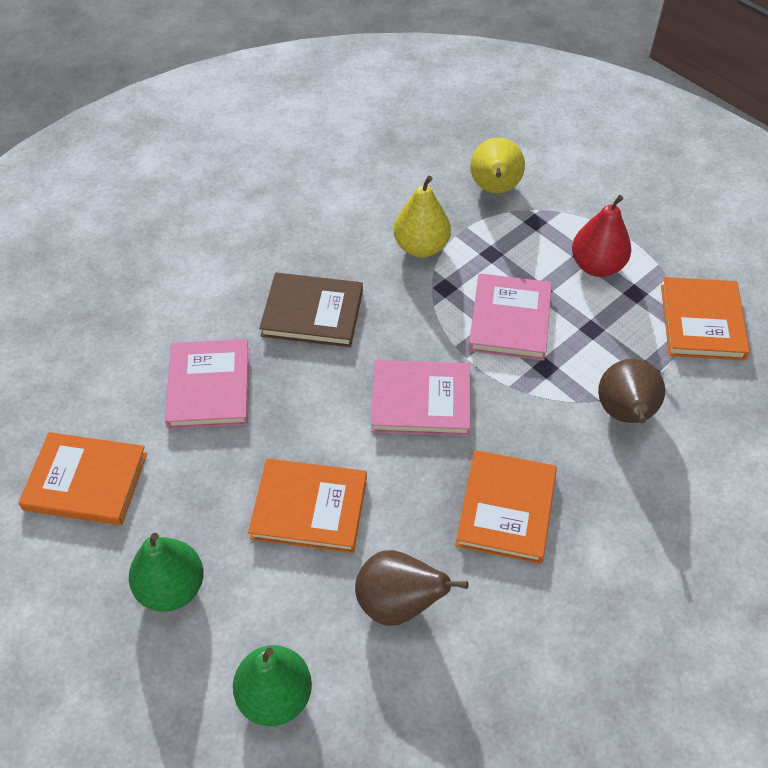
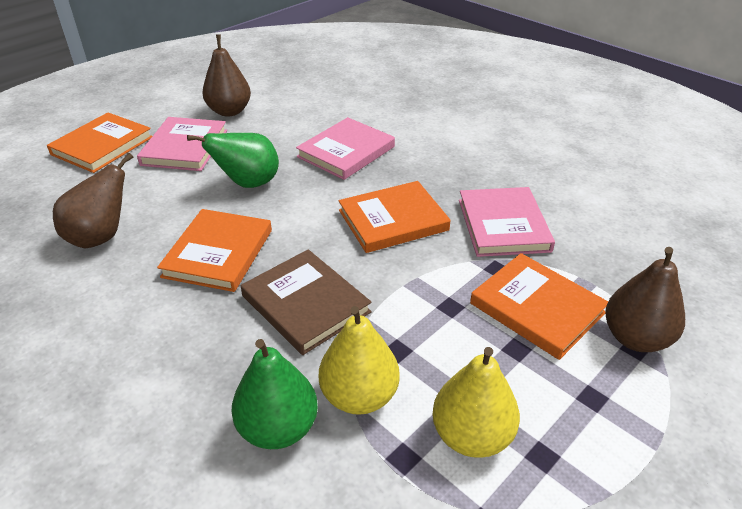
brown pear: [355,550,468,626] [598,359,665,423] = 2 -> [53,153,134,248] [203,34,251,117] [605,247,685,352] = 3
red pear: [572,195,631,277] = 1 -> none = 0

